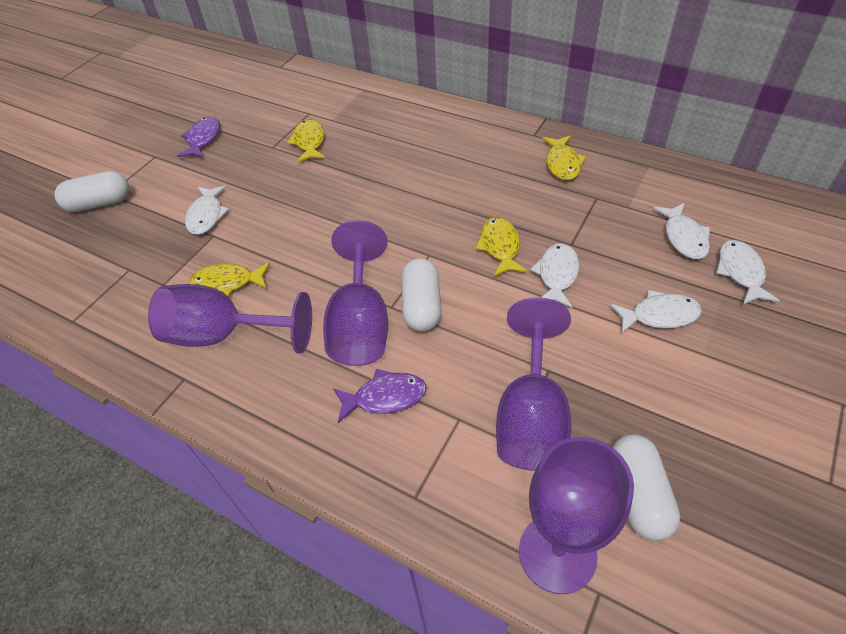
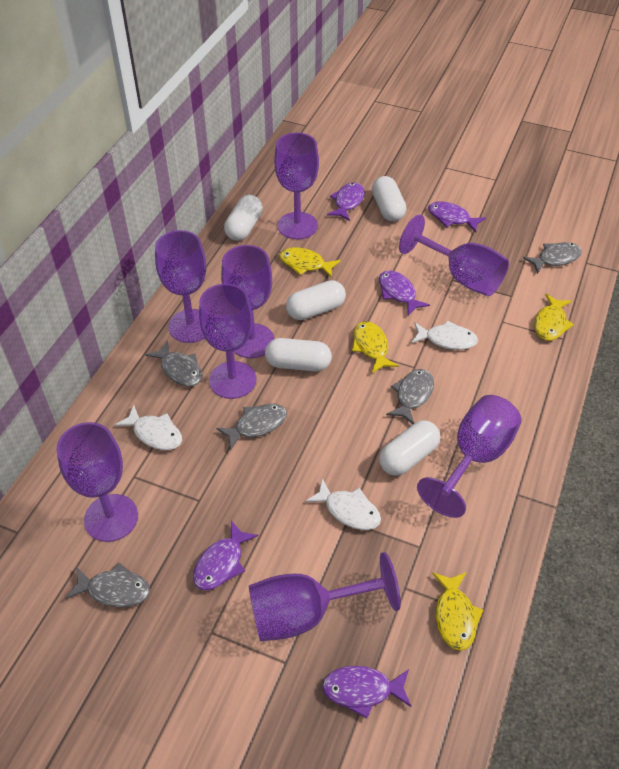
grey fish: none = 0 -> [66,562,150,607] [146,340,203,387] [217,404,287,449] [386,369,434,424] [523,242,582,274] = 5
purple fish: [177,117,220,158] [333,369,427,423] = 2 -> [193,520,258,590] [322,666,412,719] [327,182,365,221] [379,270,430,315] [428,202,486,232] = 5
purple goblet: [148,284,312,354] [323,220,388,366] [496,297,571,471] [519,437,634,594] = 4 -> [56,422,138,542] [155,230,206,343] [199,284,256,399] [221,245,274,358] [249,552,401,641] [274,133,319,239] [399,215,509,296] [417,395,521,518] = 8
white capsule: [55,171,129,212] [401,258,441,332] [612,435,680,541] = 3 -> [224,195,263,241] [265,338,332,372] [286,280,346,320] [372,176,406,222] [379,420,440,476] = 5
white fish: [185,185,230,235] [530,243,579,308] [610,290,702,334] [653,203,710,259] [716,240,780,305] = 5 -> [115,405,182,450] [305,478,381,530] [411,320,478,350] = 3

